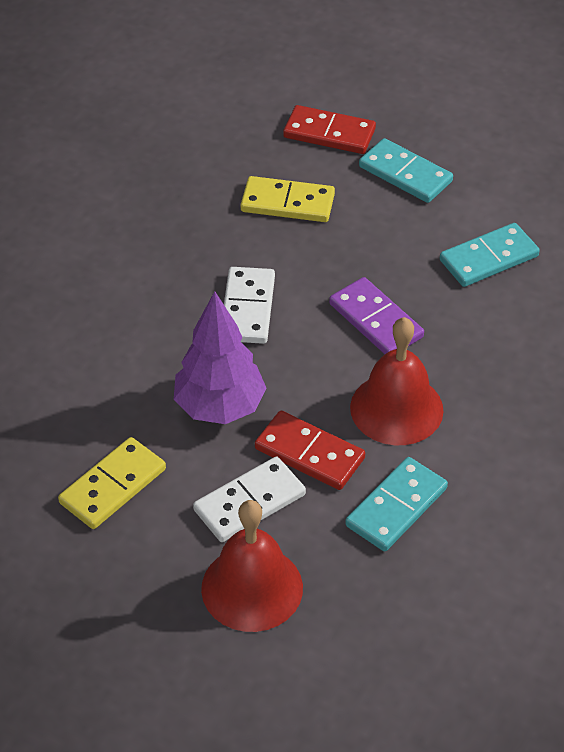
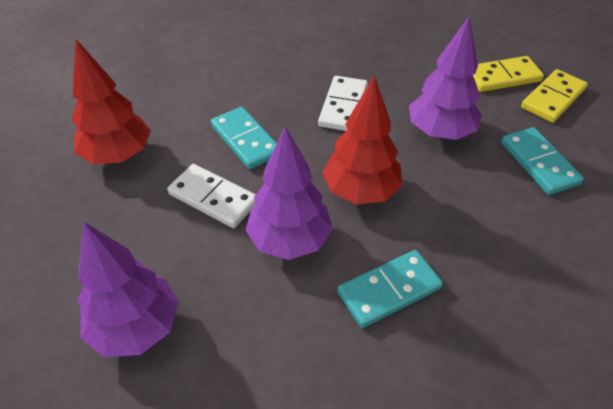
purple domino: [329,277,424,354] = 1 -> none = 0
purple tree: [174,291,267,424] = 1 -> [77,222,179,358] [245,126,333,260] [409,17,482,140] = 3
red bell: [201,500,303,632] [350,317,443,445] = 2 -> none = 0
red domino: [255,411,365,490] [283,105,376,154] = 2 -> none = 0
red tree: none = 0 -> [72,39,151,164] [322,75,402,204] = 2

